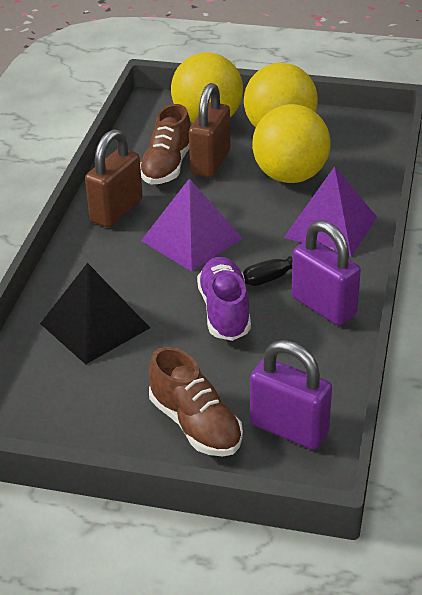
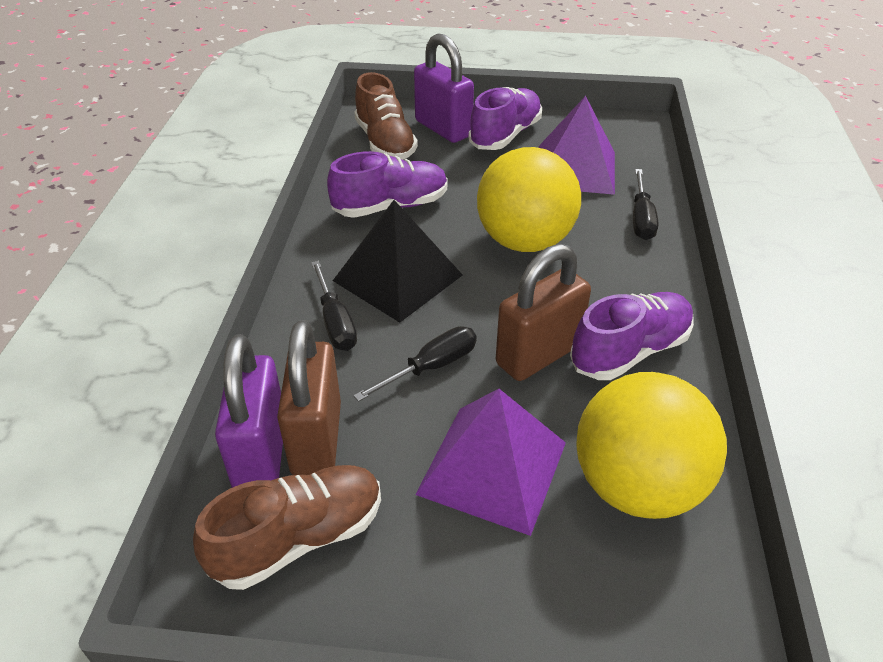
black screwdriver: [243,247,335,286] = 1 -> [311,261,357,351] [353,326,477,402] [633,169,658,240] = 3
purple shoe: [197,257,251,341] = 1 -> [327,151,448,218] [469,87,542,150] [570,292,694,380] = 3
yellow ball: [171,52,243,123] [244,63,318,128] [252,104,330,183] = 3 -> [477,147,581,252] [576,372,727,519] = 2

